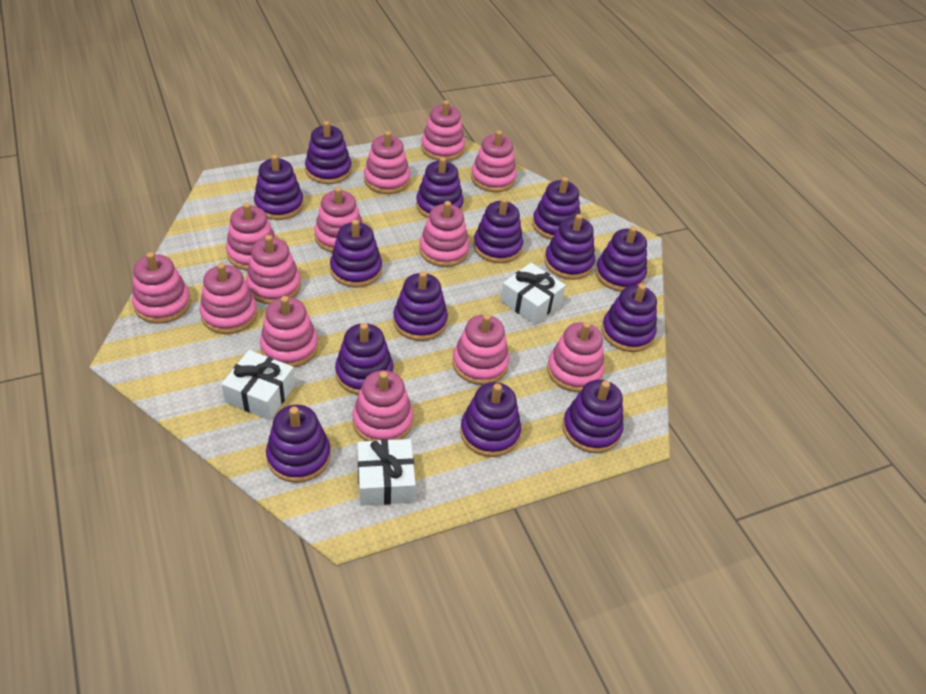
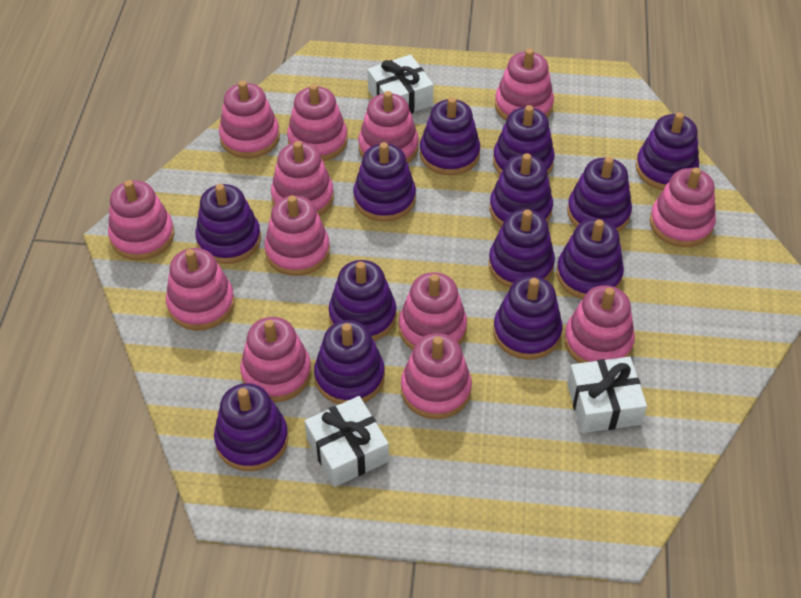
purple stacking toy: [254,154,304,220] [266,405,331,483] [305,121,352,184] [330,219,382,288] [335,323,394,395] [393,271,448,341] [416,157,464,218] [460,382,521,457] [473,198,523,263] [532,177,580,240] [544,214,595,280] [562,380,624,453] [595,226,647,292] [602,284,657,352] = 14 -> [195,184,261,264] [214,383,289,471] [314,320,385,404] [329,260,397,341] [353,142,416,222] [420,97,480,175] [488,209,555,288] [489,153,553,227] [493,105,555,175] [493,276,562,360] [556,219,624,299] [567,157,632,233] [636,112,699,190] = 13

